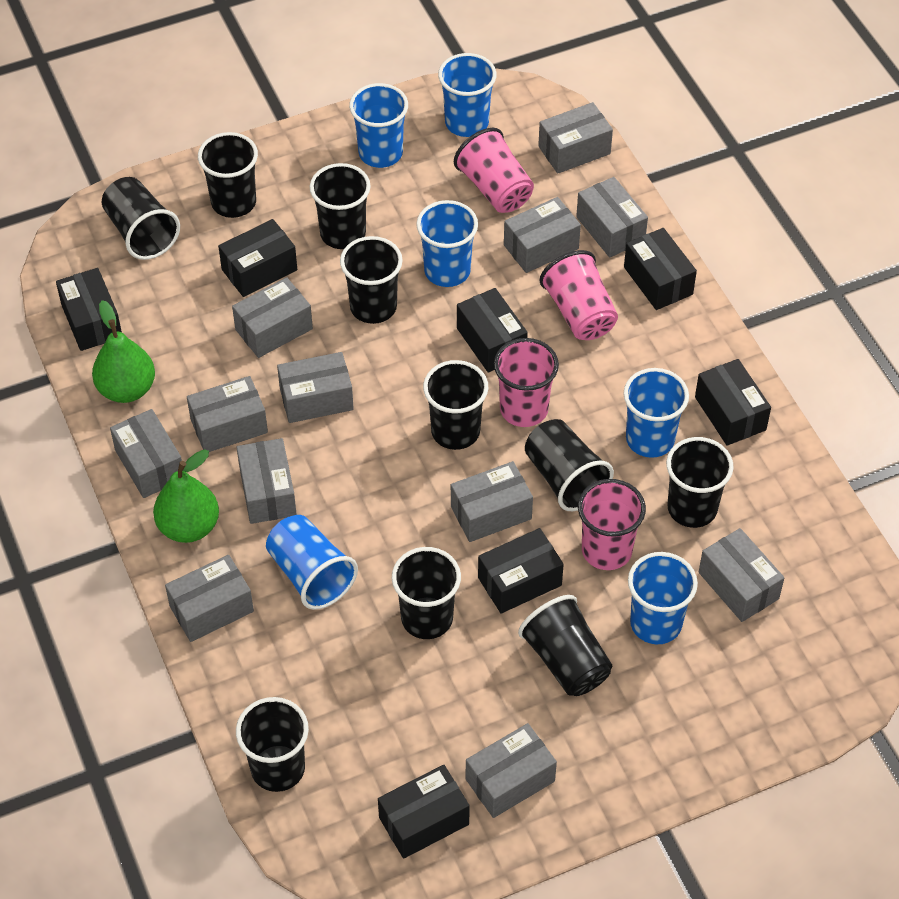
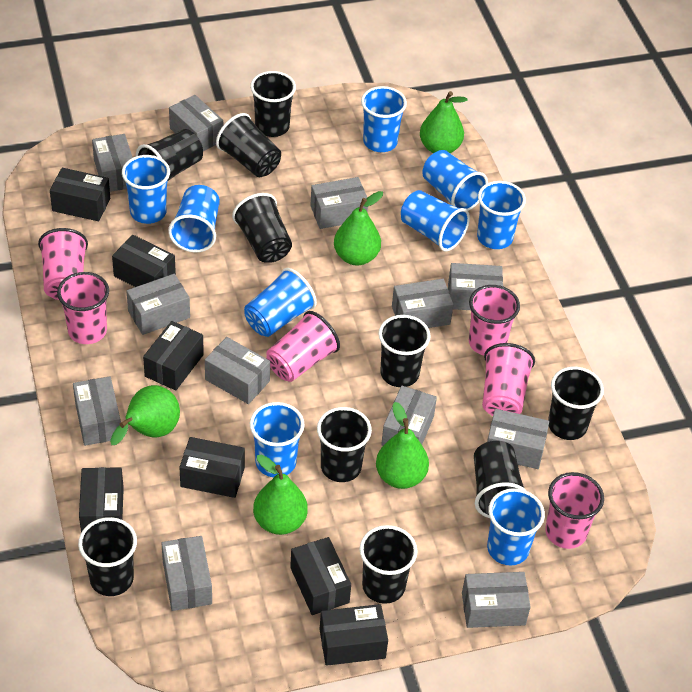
blue cup: [266,515,358,610] [349,83,408,168] [416,200,478,287] [438,53,496,137] [623,368,689,458] [628,552,698,644] = 6 -> [122,155,170,224] [168,185,220,253] [244,268,317,337] [250,402,305,477] [361,86,407,152] [401,190,470,252] [422,150,488,211] [477,181,526,249] [487,488,545,565] = 9
green pear: [92,300,155,403] [153,449,219,543] = 2 -> [110,385,180,445] [253,455,308,535] [334,191,383,265] [376,402,429,489] [420,91,468,153] = 5
pink cup: [454,128,534,213] [494,338,559,427] [539,250,618,340] [578,479,646,570] = 4 -> [38,228,88,300] [57,272,109,344] [266,311,340,382] [469,285,520,356] [482,343,535,416] [545,472,604,549] = 6

